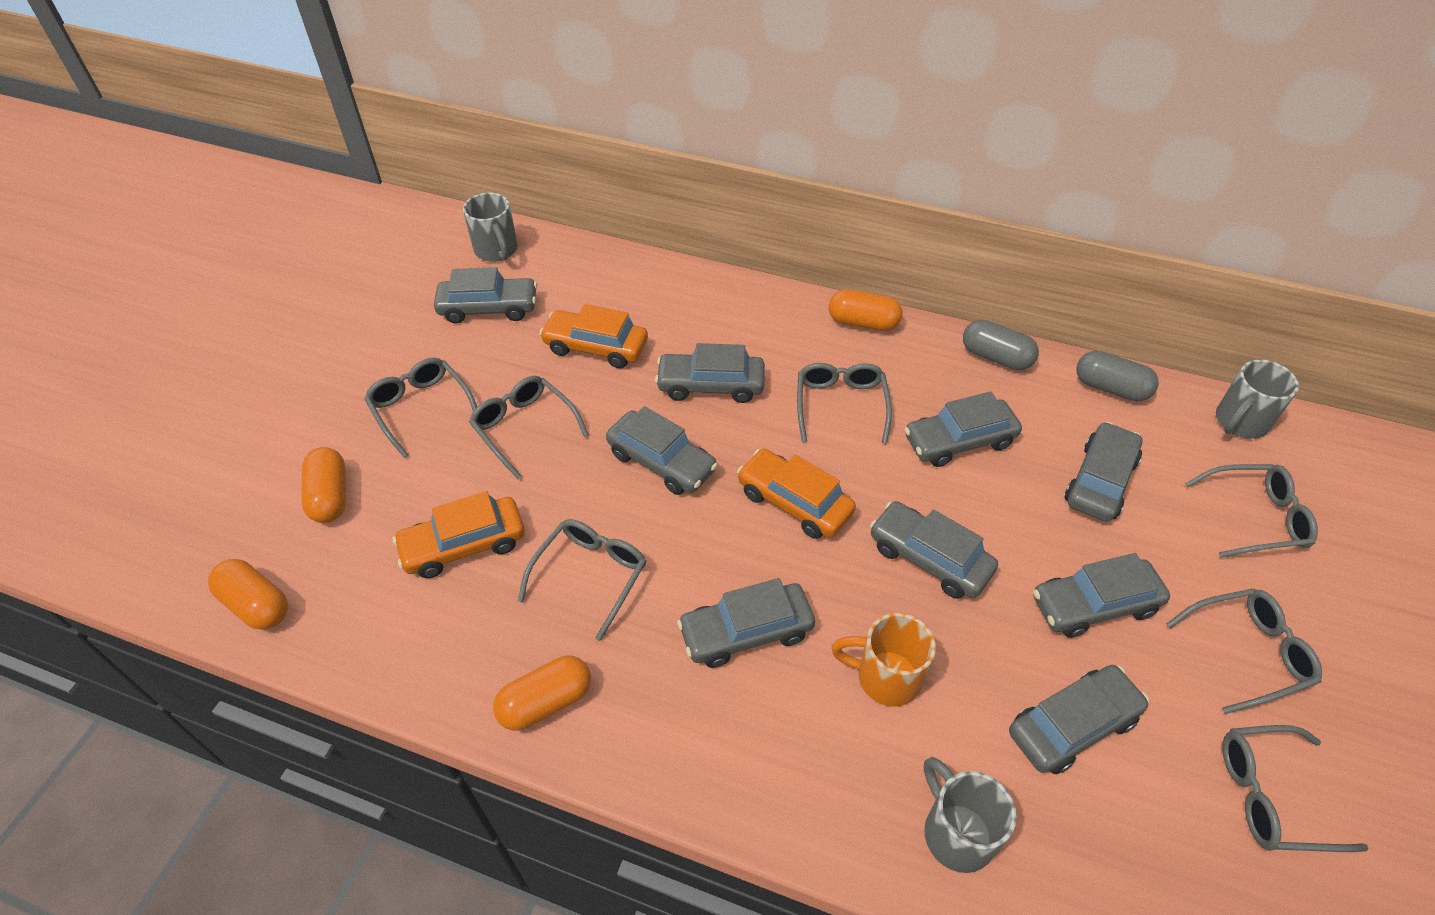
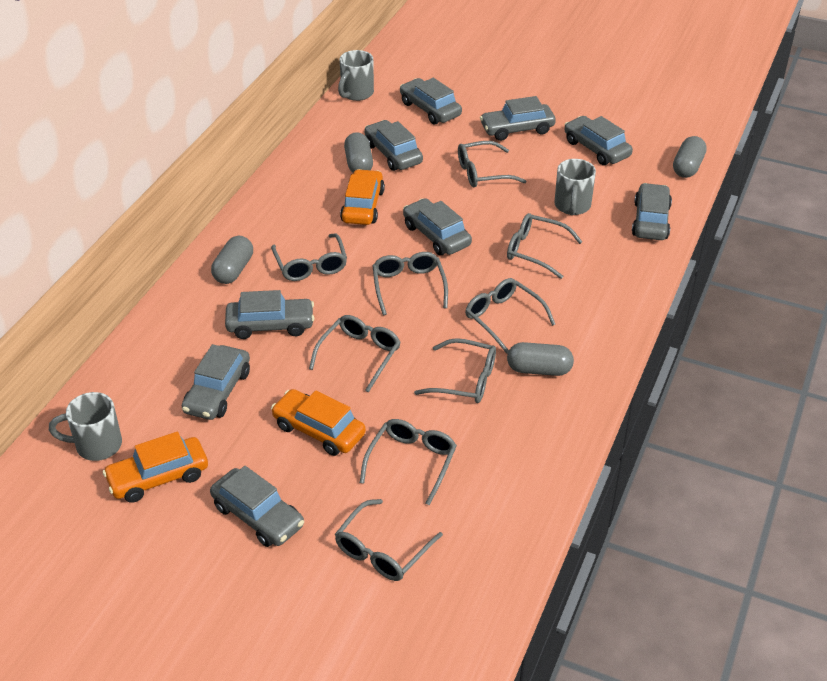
grey capsule: [963,320,1039,370] [1076,351,1159,402] = 2 -> [211,236,253,284] [344,132,373,173] [507,342,574,376] [673,136,707,178] = 4
grey glasses: [364,358,477,458] [469,376,589,479] [518,519,646,641] [797,363,892,444] [1167,589,1322,714] [1185,464,1318,558] [1222,725,1369,852] = 7 -> [271,233,347,281] [309,315,401,392] [335,499,443,581] [360,419,457,506] [372,252,448,315] [414,338,496,403] [458,141,526,187] [465,278,555,354] [507,213,583,279] = 9
orange capsule: [208,559,288,630] [301,447,346,523] [493,656,591,731] [829,290,902,331] = 4 -> none = 0
orange mug: [831,613,936,707] = 1 -> none = 0

